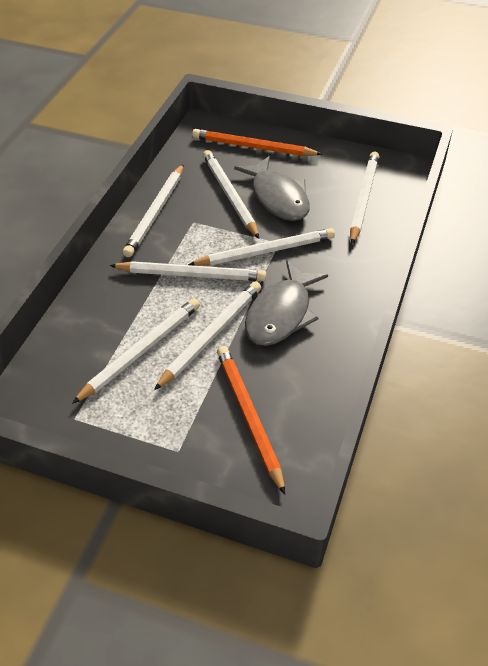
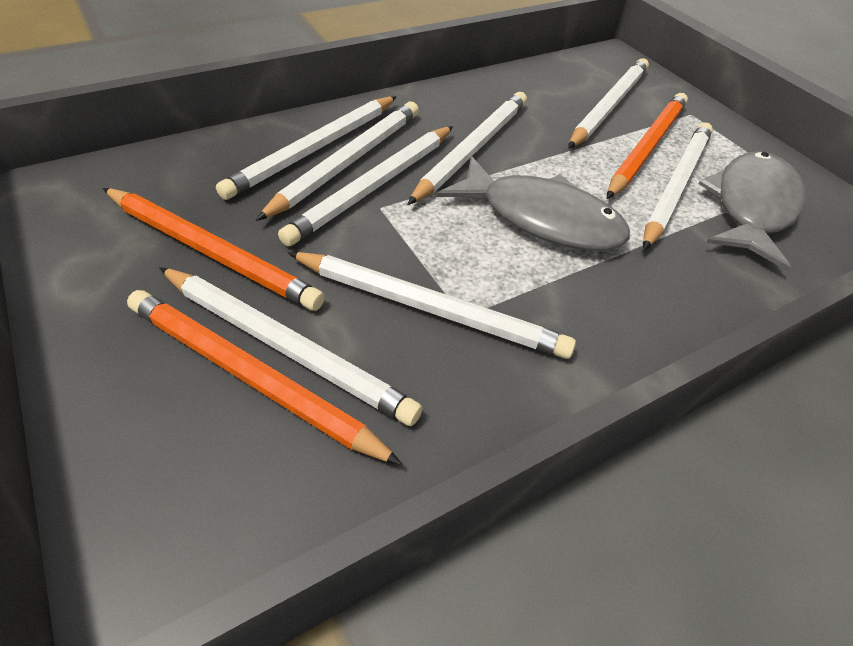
orange pencil: [192,129,322,156] [217,346,285,495] = 2 -> [103,188,325,311] [127,290,403,465] [607,93,688,199] = 3
white pencil: [72,298,200,404] [110,261,266,281] [123,164,184,257] [154,281,261,390] [188,228,335,266] [203,150,259,239] [350,152,379,244] = 7 -> [159,267,422,426] [216,96,397,200] [256,101,419,221] [278,126,453,247] [288,252,576,359] [407,92,527,205] [568,58,649,149] [643,123,713,250] = 8

